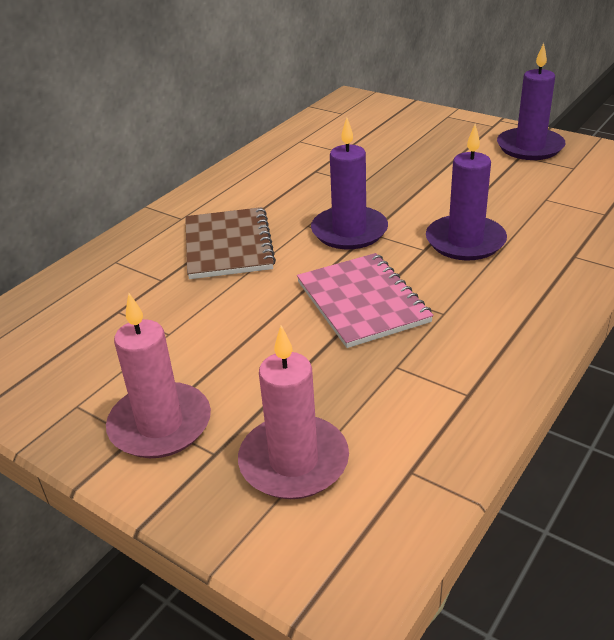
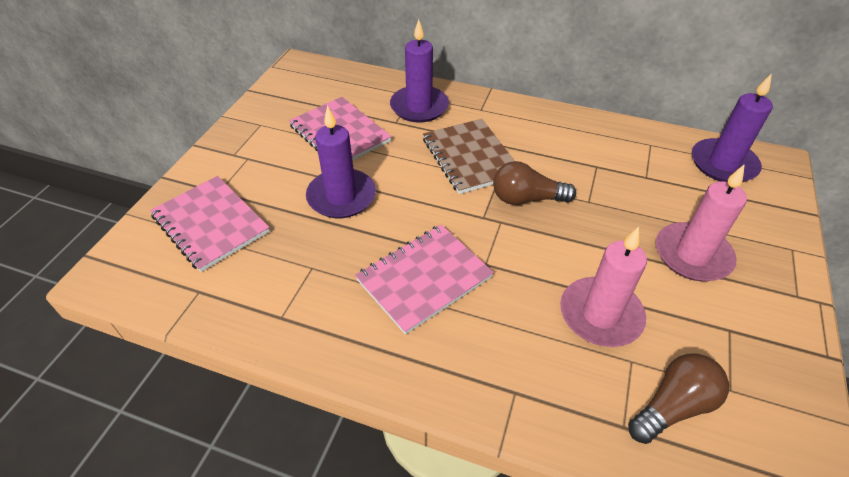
brown light bulb: none = 0 -> [493,161,576,205] [628,354,729,444] = 2
pink notebook: [297,253,434,348] = 1 -> [150,176,270,272] [289,97,392,160] [355,224,494,335] = 3

